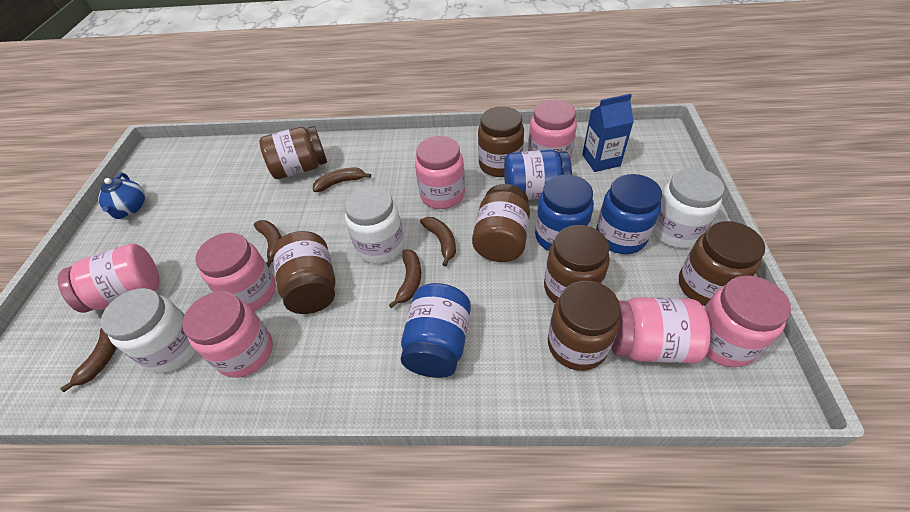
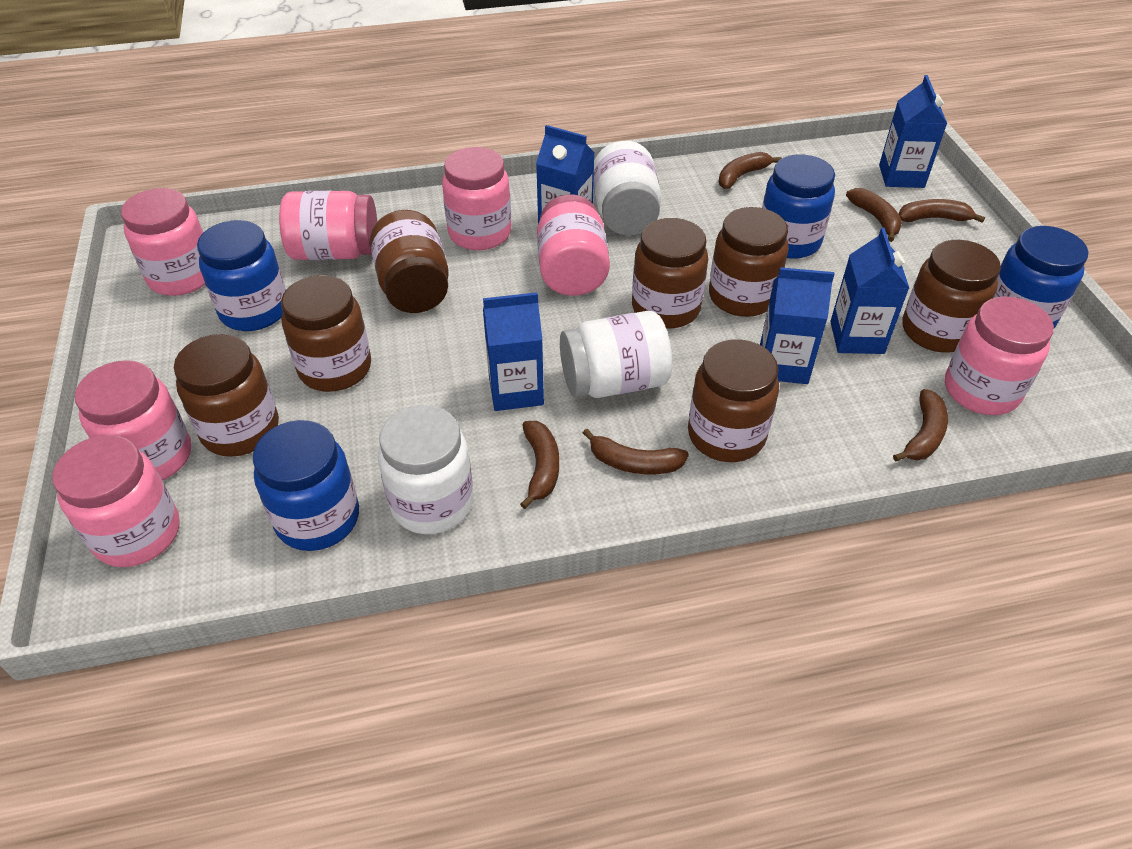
blue carton: [582,94,634,172] = 1 -> [483,292,544,411] [536,125,594,224] [760,267,834,384] [830,228,909,354] [879,75,947,188] = 5
blue teapot: [98,173,145,219] = 1 -> none = 0
brown banana: [60,328,117,392] [254,220,282,267] [313,168,371,192] [389,249,421,308] [420,217,456,267] = 5 -> [520,421,559,509] [583,429,689,474] [718,152,782,189] [846,188,902,242] [893,389,948,462] [899,199,985,223] = 6

